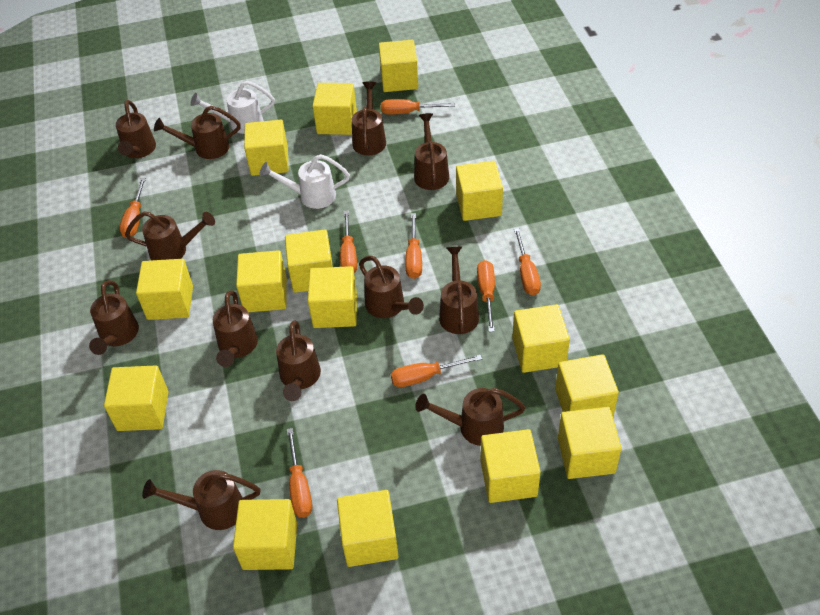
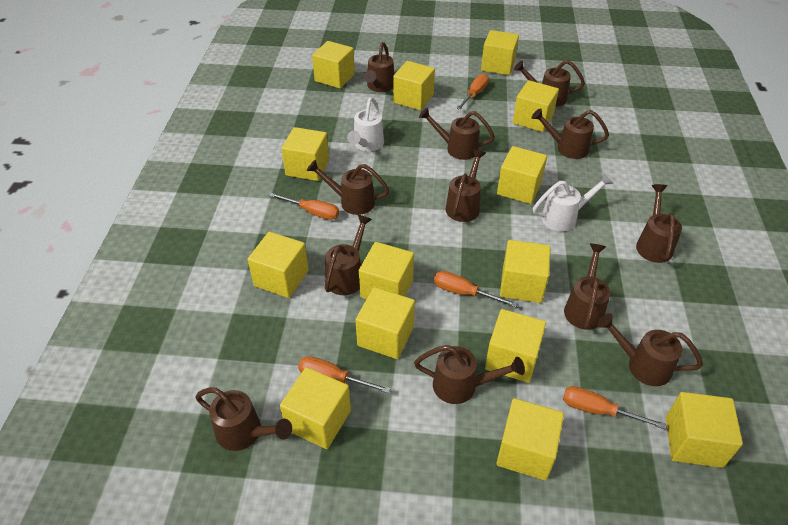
orange screwdriver: [120,178,146,238] [287,428,312,518] [340,211,357,273] [381,99,455,115] [391,355,482,387] [405,213,422,279] [477,260,495,332] [514,228,541,295] = 8 -> [268,193,339,220] [298,356,391,393] [434,271,517,307] [456,74,489,110] [563,386,666,429] = 5
yellow cube: [104,365,169,431] [136,259,193,320] [233,499,297,570] [236,250,287,312] [244,120,288,176] [285,229,333,293] [308,266,357,328] [312,83,357,135] [337,490,398,567] [379,40,418,92] [456,161,503,221] [481,429,541,503] [512,304,570,373] [555,354,619,417] [558,407,622,479] = 15 -> [247,232,309,298] [280,367,351,449] [281,127,329,181] [312,41,355,88] [355,287,415,359] [359,242,414,299] [393,61,435,110] [481,30,519,75] [485,309,546,383] [496,398,564,481] [497,146,547,204] [500,240,551,303] [513,80,559,132] [666,392,743,468] = 14

